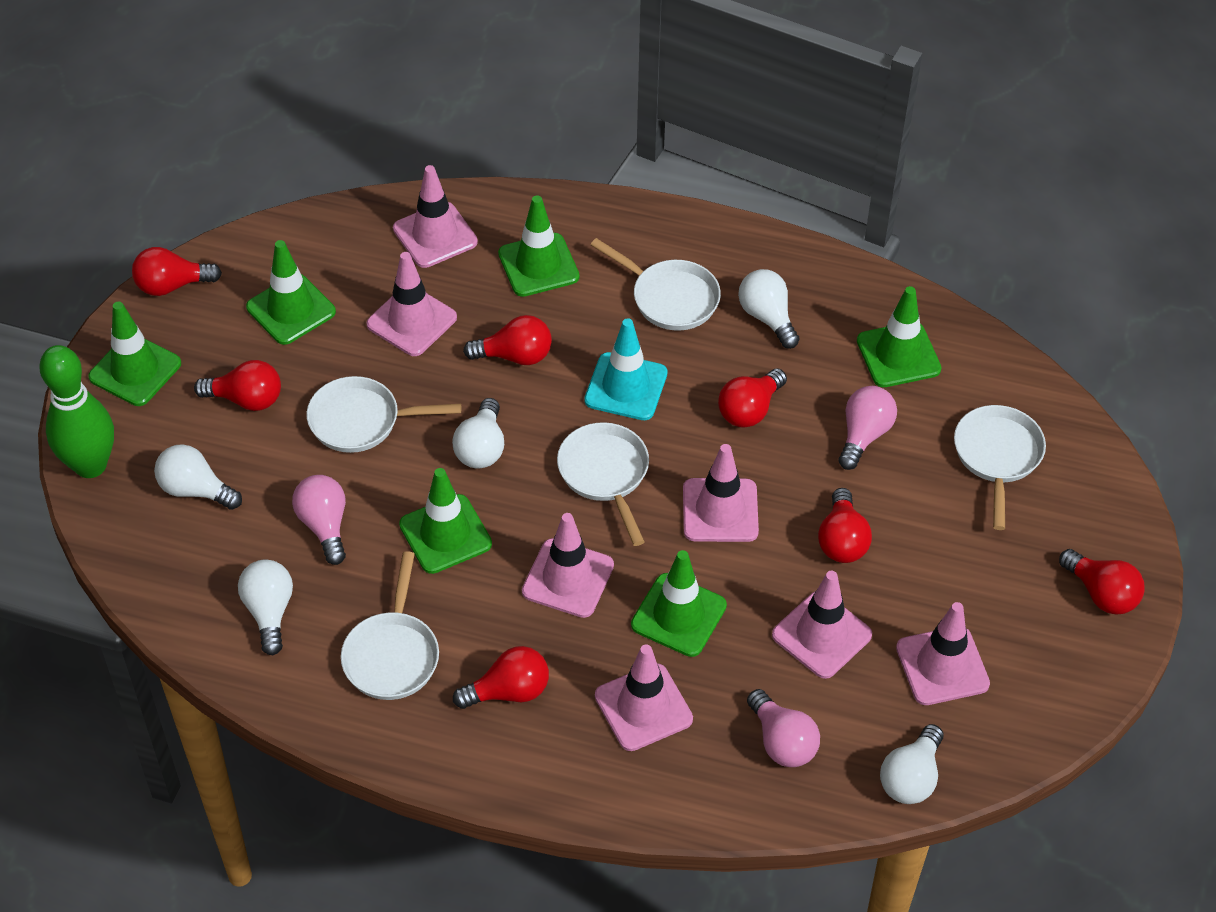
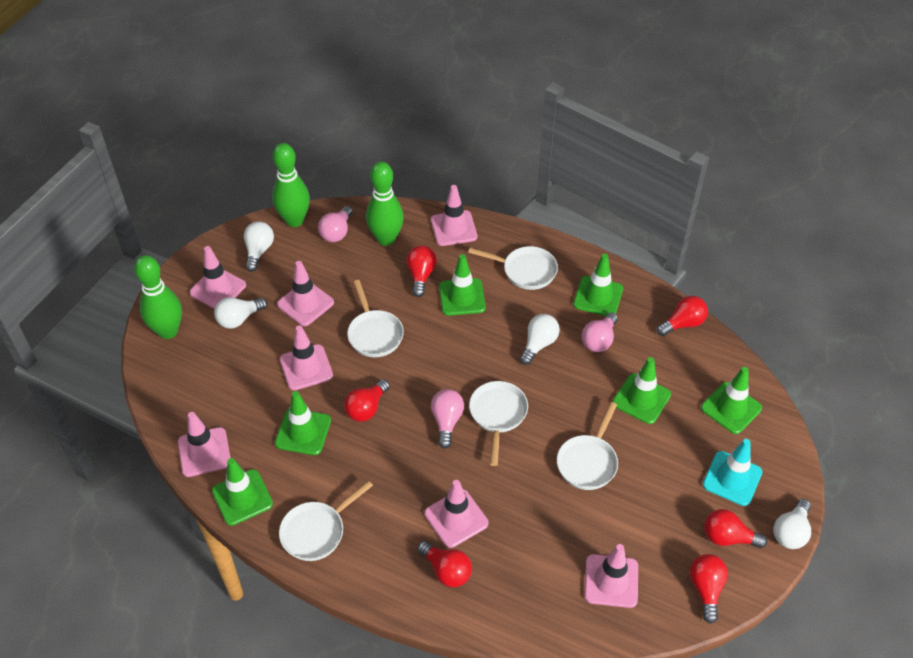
green bowling pin: [39,345,114,478] = 1 -> [134,255,182,339] [272,143,310,227] [366,162,404,246] = 3
red light bulb: [132,247,222,296] [194,360,281,411] [453,646,549,709] [463,315,552,365] [718,369,787,428] [818,488,872,563] [1059,549,1145,615] = 7 -> [344,379,390,422] [406,245,437,297] [418,541,472,587] [657,296,708,336] [690,554,728,624] [704,509,767,548] = 6
white light bulb: [154,444,242,510] [238,559,293,655] [452,398,504,469] [738,269,799,349] [880,724,943,804] = 5 -> [214,297,268,329] [244,221,274,272] [520,314,560,365] [773,499,811,549] = 4

